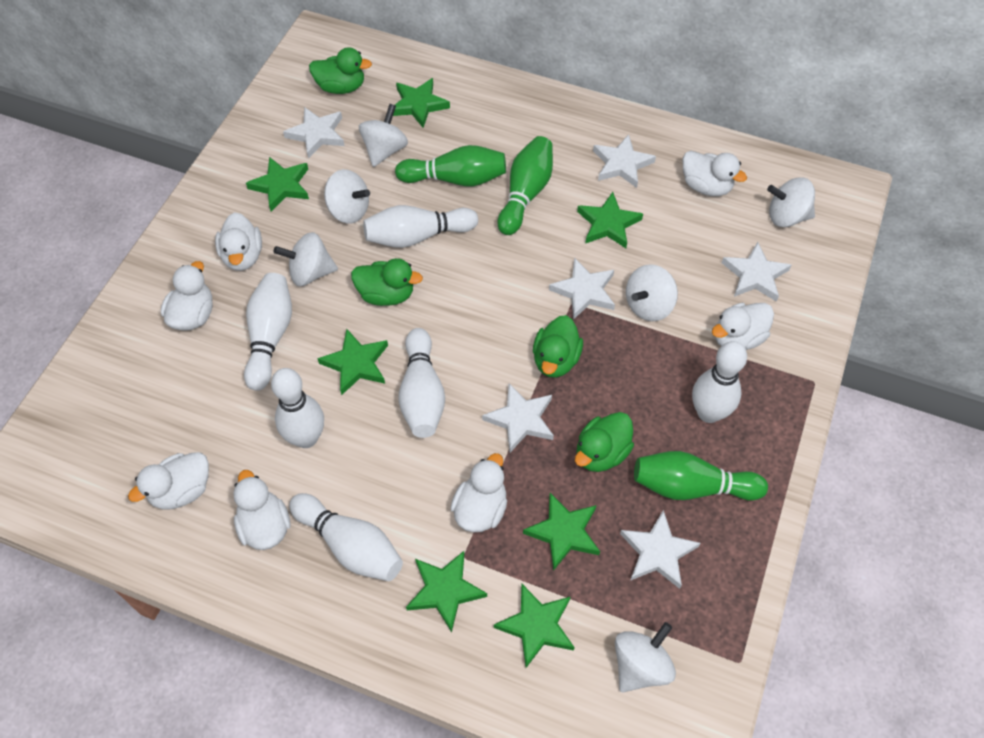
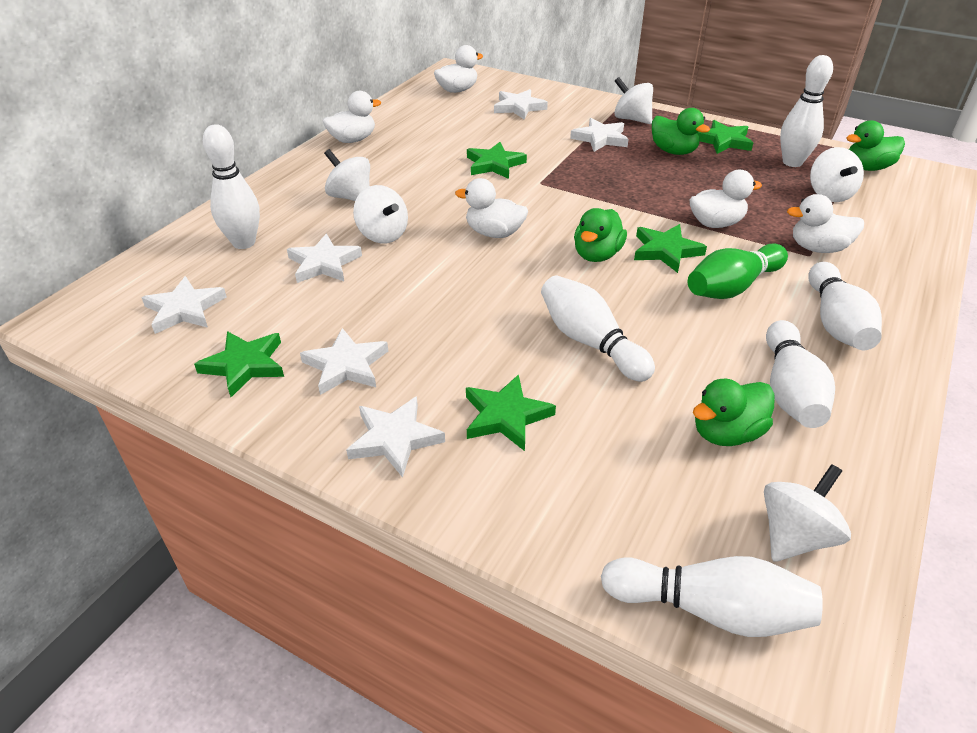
green bowling pin: [395,145,506,186] [497,136,553,235] [634,451,768,501] = 3 -> [687,243,788,299] = 1
green star: [246,157,309,212] [317,329,388,395] [393,78,450,128] [406,551,487,633] [494,584,575,668] [523,493,600,571] [577,192,643,248] = 7 -> [194,331,284,397] [466,374,556,451] [467,142,527,179] [634,224,707,273] [697,120,753,154] = 5
white duck: [128,452,209,510] [161,261,213,331] [215,212,262,271] [233,470,291,550] [450,453,507,532] [682,151,747,196] [712,303,774,350] = 7 -> [323,91,381,143] [434,45,483,93] [455,178,528,238] [690,170,762,228] [787,194,864,253] = 5
white spinning top: [273,232,338,286] [324,169,370,223] [359,104,408,167] [615,622,676,692] [626,264,678,321] [767,178,815,227] = 6 -> [324,149,370,201] [353,185,408,244] [614,77,653,124] [764,464,851,562] [810,147,864,202] = 5

